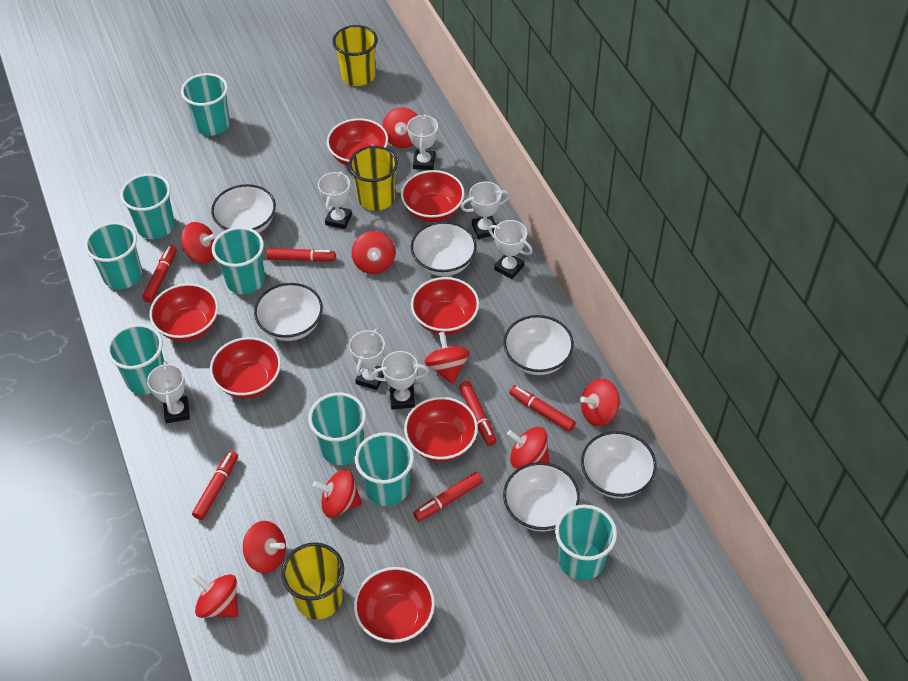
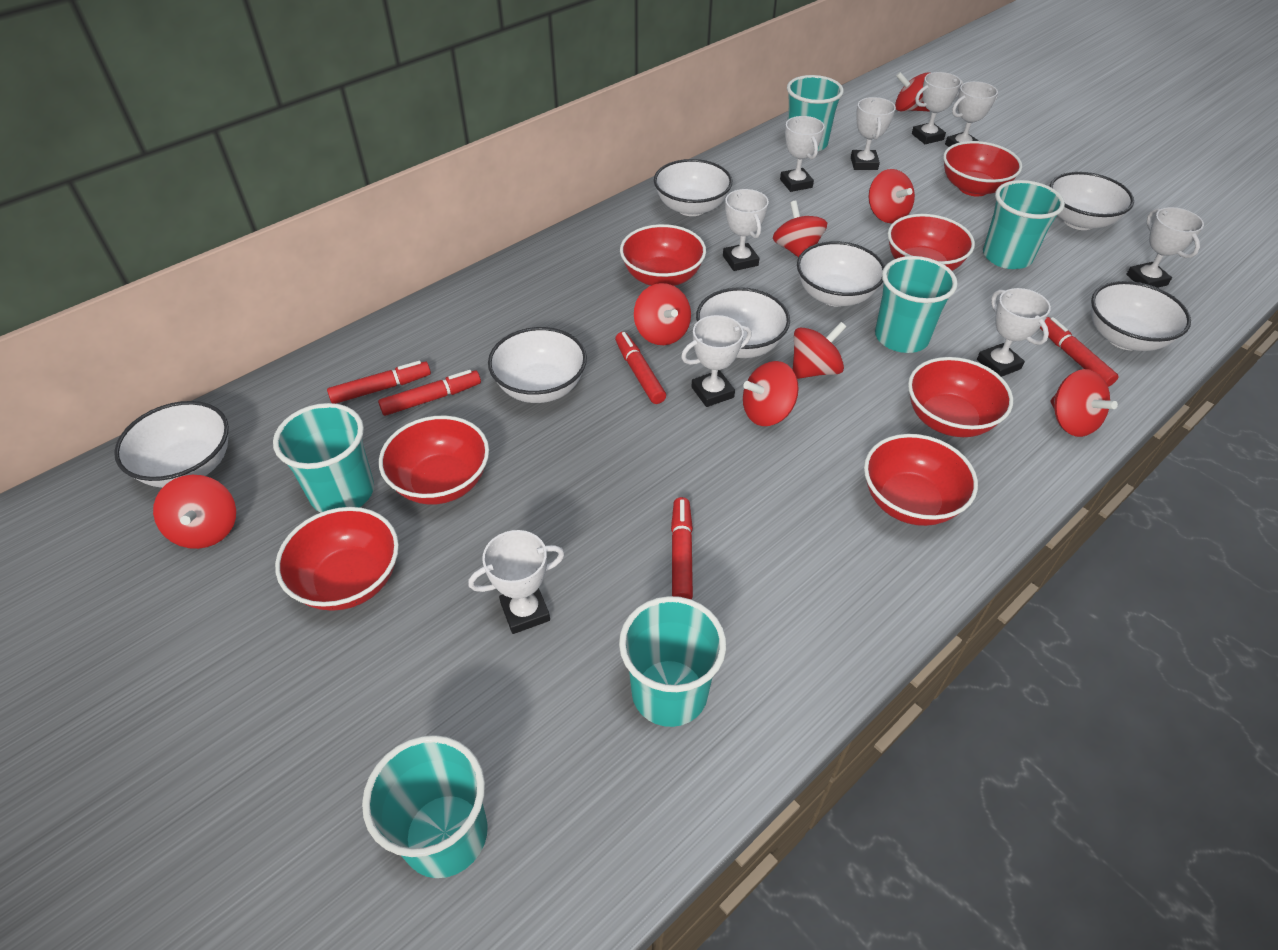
red marker: [142,245,177,303] [192,451,238,520] [267,248,336,262] [413,472,483,521] [459,381,497,446] [509,385,576,432] = 6 -> [327,361,431,404] [378,370,481,416] [615,332,666,404] [671,497,693,600] [1040,317,1119,387] = 5
red spinning top: [181,222,217,264] [193,574,238,618] [243,521,286,573] [313,470,362,517] [352,231,395,274] [382,107,418,148] [424,332,470,384] [507,427,550,469] [580,378,619,426] = 9 -> [153,475,236,549] [634,283,691,345] [743,361,799,426] [773,201,827,258] [793,322,846,379] [869,169,915,224] [895,72,929,111] [1050,369,1118,437] = 8
turquoise cup: [85,222,142,289] [107,324,164,395] [120,174,175,239] [181,73,230,136] [212,227,265,294] [308,392,366,465] [355,432,414,506] [555,504,617,581] = 8 -> [273,403,374,513] [362,735,488,878] [619,596,726,727] [787,75,844,151] [875,256,958,353] [983,180,1065,269] = 6
white bowl: [211,184,276,233] [254,283,323,341] [411,221,477,276] [503,462,580,532] [504,315,574,375] [581,431,657,499] = 6 -> [114,401,229,488] [488,327,587,403] [654,159,732,216] [696,287,790,358] [797,241,885,307] [1049,172,1134,230] [1091,281,1191,351] = 7
white trophy: [147,361,190,423] [318,171,352,229] [349,329,385,390] [372,351,429,409] [407,114,438,170] [461,182,510,239] [488,220,533,279] = 7 -> [468,530,565,634] [681,315,752,407] [723,189,769,271] [780,116,825,192] [851,97,896,170] [912,72,963,144] [945,81,998,147] [977,288,1051,377] [1126,207,1204,288] = 9
yellow cup: [281,542,344,619] [332,25,378,86] [349,146,398,211] = 3 -> none = 0

